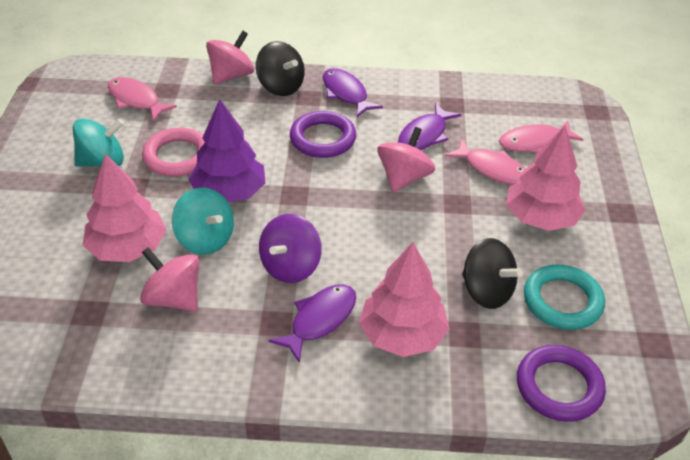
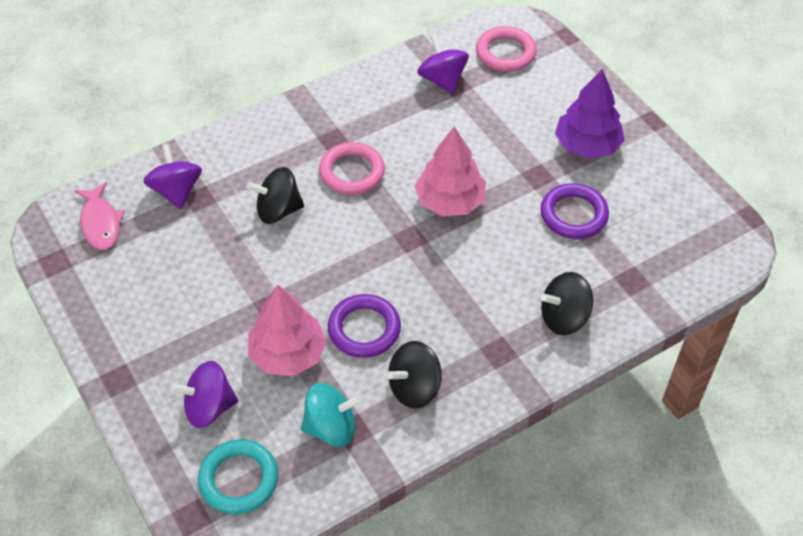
black spinning top: [256,41,305,96] [462,238,523,309] = 2 -> [247,167,304,224] [387,341,442,408] [541,272,593,335] = 3
pink fish: [108,77,177,121] [445,139,526,185] [499,121,583,153] = 3 -> [74,182,125,250] = 1
pink ring: [142,128,205,177] = 1 -> [319,142,385,195] [476,26,537,72] = 2
pink spinning top: [140,247,199,312] [206,31,254,85] [377,127,435,192] = 3 -> none = 0
pink tree: [83,154,167,262] [359,242,449,357] [506,125,585,231] = 3 -> [248,285,327,376] [414,126,486,216] = 2
purple fish: [268,284,356,363] [323,68,383,117] [398,103,461,150] = 3 -> none = 0
purple spinning top: [259,214,322,283] = 1 -> [143,144,202,209] [171,361,238,428] [417,35,469,94] = 3
turquoise spinning top: [73,118,124,166] [172,187,234,255] = 2 -> [301,383,361,447] = 1

